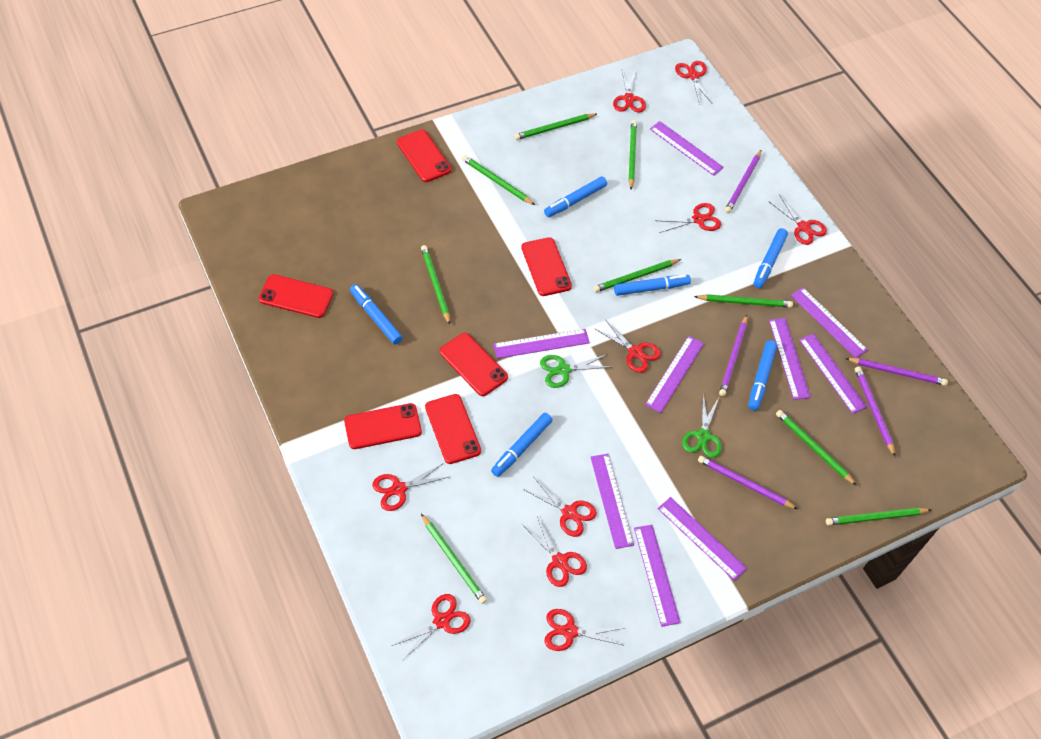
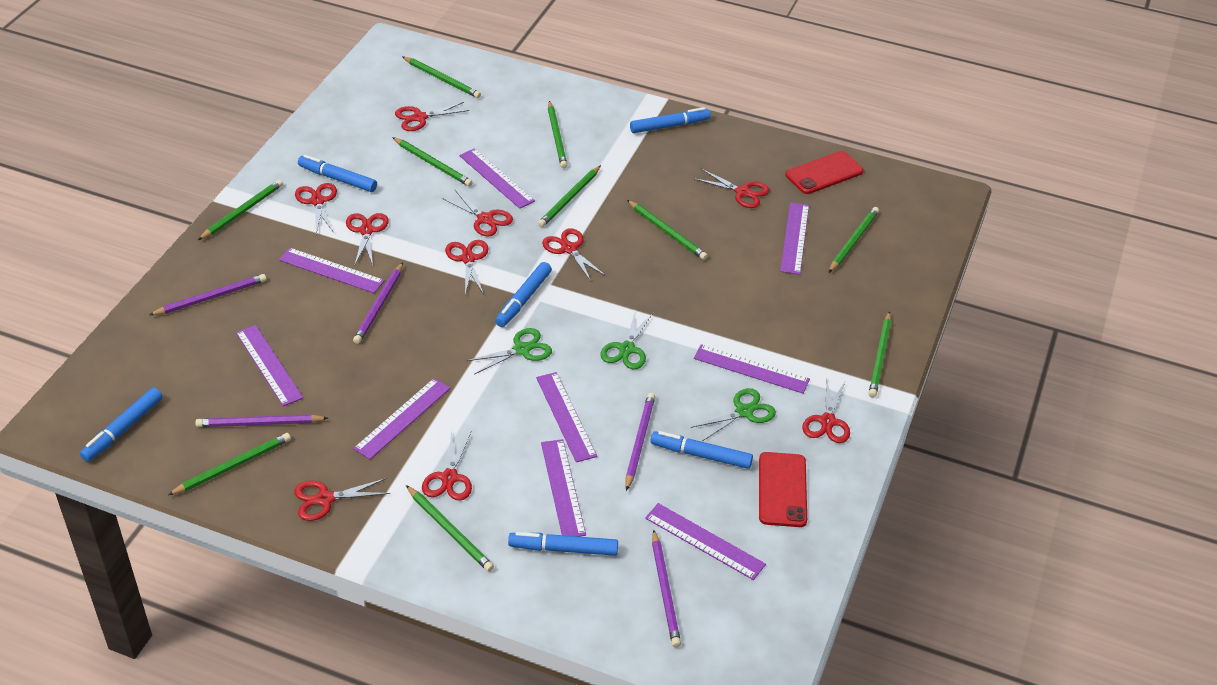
green pencil: [421,245,450,325] [421,514,487,604] [462,155,535,205] [514,113,597,140] [593,259,681,292] [629,120,637,190] [694,294,793,308] [776,410,857,486] [826,508,931,525] = 9 -> [168,433,291,495] [198,180,283,240] [392,137,473,187] [402,56,481,98] [406,485,494,572] [538,165,601,227] [548,101,567,168] [627,200,708,260] [829,207,879,273] [869,311,891,398] = 10
green scissors: [540,354,611,388] [682,393,722,458] = 2 -> [466,328,552,374] [600,309,654,369] [690,388,776,441] = 3
red phone: [259,274,333,318] [344,403,422,449] [397,129,452,182] [425,394,481,464] [440,333,508,396] [521,237,572,296] = 6 -> [759,452,807,527] [785,151,864,194] = 2

